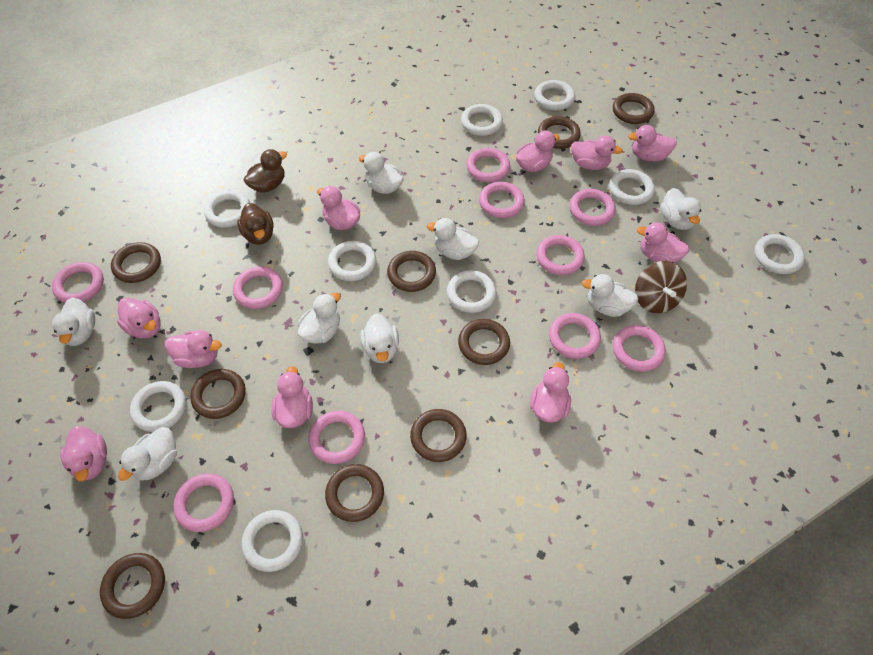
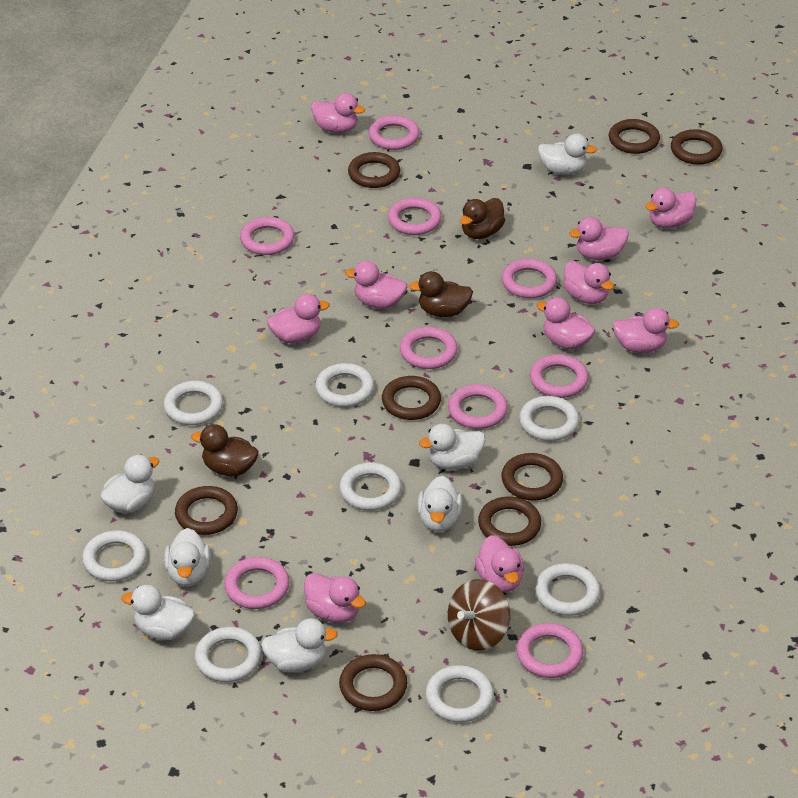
brown duck: [237,203,274,245] [244,149,287,193] = 2 -> [191,424,259,476] [409,271,473,317] [460,198,505,239] = 3
brown ring: [100,553,165,619] [111,242,161,283] [190,369,246,419] [325,464,384,522] [387,251,436,292] [410,409,467,462] [458,319,510,365] [538,116,581,149] [613,93,654,124] = 9 -> [175,486,238,535] [339,654,407,711] [348,152,400,188] [382,376,441,420] [478,496,541,546] [502,453,563,500] [609,119,660,154] [671,129,723,165] = 8
pink ring: [52,262,104,303] [173,473,234,532] [233,266,283,309] [309,411,365,464] [466,148,510,182] [479,182,525,218] [536,235,585,275] [549,313,601,359] [570,189,616,226] [613,325,666,372] = 10 -> [224,557,290,609] [240,217,294,255] [368,115,420,150] [388,198,441,235] [400,327,458,369] [448,384,508,429] [502,259,557,298] [516,623,583,678] [530,354,589,398] = 9
white duck: [52,298,95,346] [118,427,177,481] [298,292,341,344] [359,152,404,194] [360,314,399,363] [427,218,479,260] [582,274,638,317] [660,188,701,230] = 8 -> [100,455,159,513] [121,585,195,641] [164,528,211,586] [261,618,338,673] [417,476,463,532] [419,424,485,470] [538,133,597,175] = 7
white ring: [130,381,186,432] [204,190,250,228] [242,510,303,572] [328,241,376,281] [447,270,496,313] [461,104,503,136] [534,80,575,110] [609,169,655,205] [755,234,805,274] = 9 -> [82,530,147,581] [163,381,223,425] [194,627,262,682] [315,363,374,407] [340,463,402,510] [425,665,494,723] [519,396,579,441] [535,563,600,616] = 8

